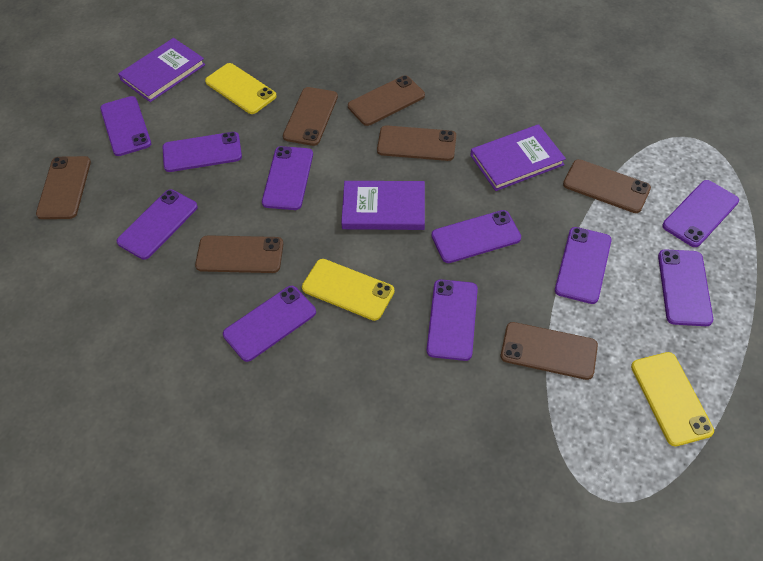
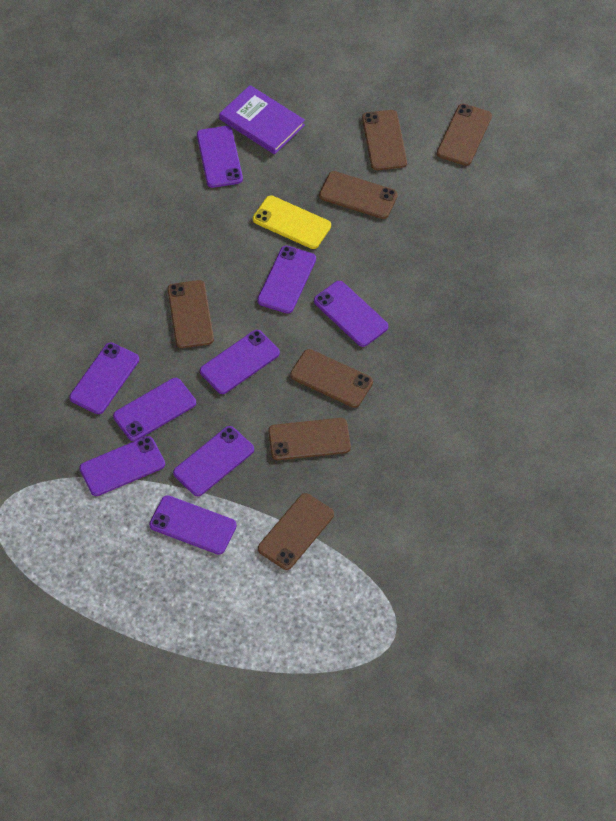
purple book: [118,38,205,102] [341,181,425,230] [470,124,566,191] = 3 -> [219,85,305,154] = 1
purple phone: [100,96,151,156] [117,189,198,260] [163,132,242,172] [223,286,316,362] [262,146,313,210] [427,279,478,361] [431,210,521,263] [555,227,612,304] [658,249,713,326] [662,180,739,247] = 10 -> [69,343,139,414] [79,436,165,496] [113,378,196,441] [149,495,237,555] [173,426,254,496] [197,126,243,188] [200,330,280,394] [257,246,316,314] [314,281,388,347] = 9
yellow phone: [205,63,277,114] [302,259,395,321] [631,352,714,446] = 3 -> [253,195,331,249] = 1

